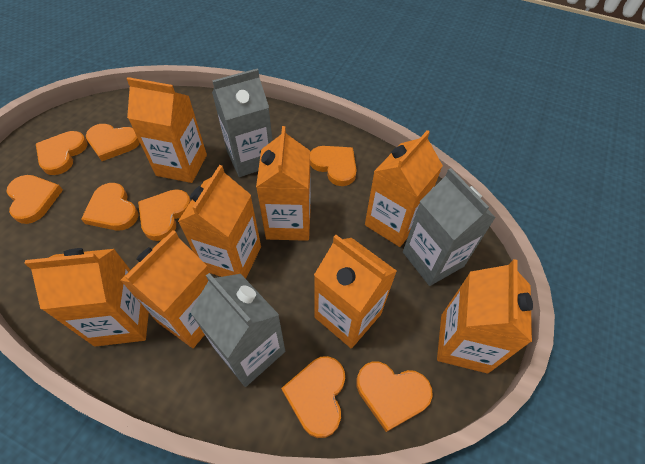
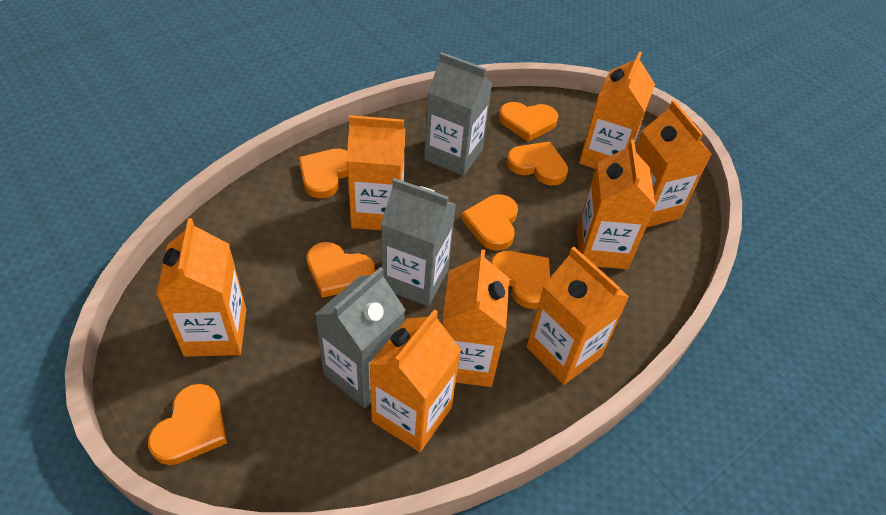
orange heart: [6,175,63,224] [36,131,88,175] [81,183,138,230] [86,124,140,161] [138,189,191,241] [281,356,345,438] [310,146,357,186] [356,361,433,432] = 8 -> [148,384,227,465] [299,149,348,198] [307,242,375,298] [461,194,518,251] [491,251,550,309] [499,102,558,142] [506,141,568,186] = 7

